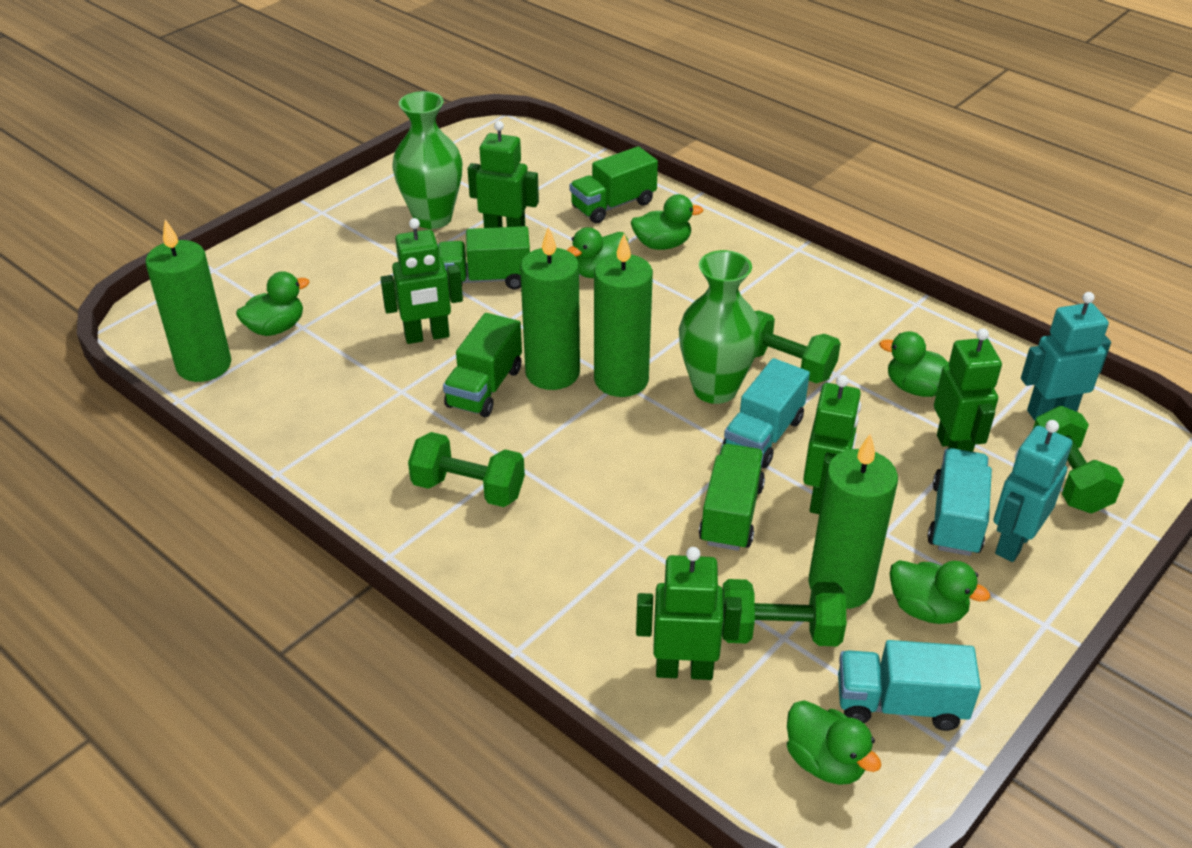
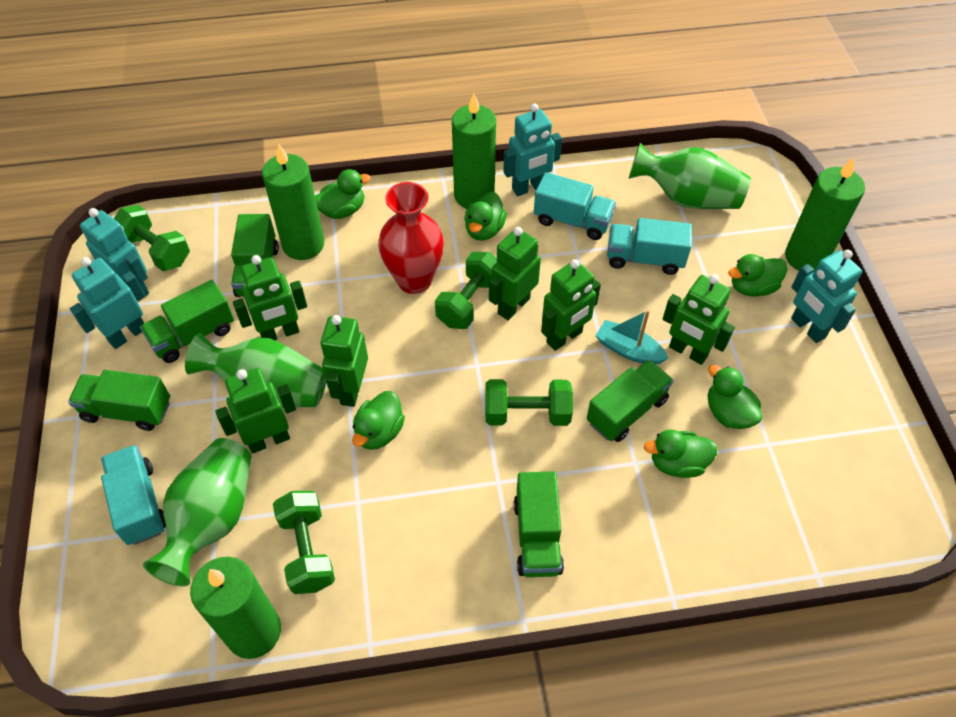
green robot: [380,218,463,344] [468,121,539,228] [636,547,742,680] [803,375,861,514] [934,328,1002,452] = 5 -> [215,368,296,453] [233,255,307,340] [320,315,368,407] [489,227,541,320] [541,259,601,351] [663,274,735,365] = 6
green truck: [438,226,530,290] [443,313,522,417] [570,146,658,223] [699,444,765,551] = 4 -> [68,370,170,431] [140,280,234,363] [231,214,279,297] [514,471,564,577] [587,360,673,442] = 5
green vase: [392,91,462,229] [679,250,761,404] = 2 -> [143,438,251,587] [185,333,326,408] [628,143,751,209] = 3
red vase: none = 0 -> [378,182,444,294] = 1
turquoise boat: none = 0 -> [596,310,669,364] = 1
turquoise robot: [993,420,1072,562] [1021,292,1111,421] = 2 -> [70,257,145,349] [80,208,149,301] [503,103,562,196] [791,250,862,343] = 4

